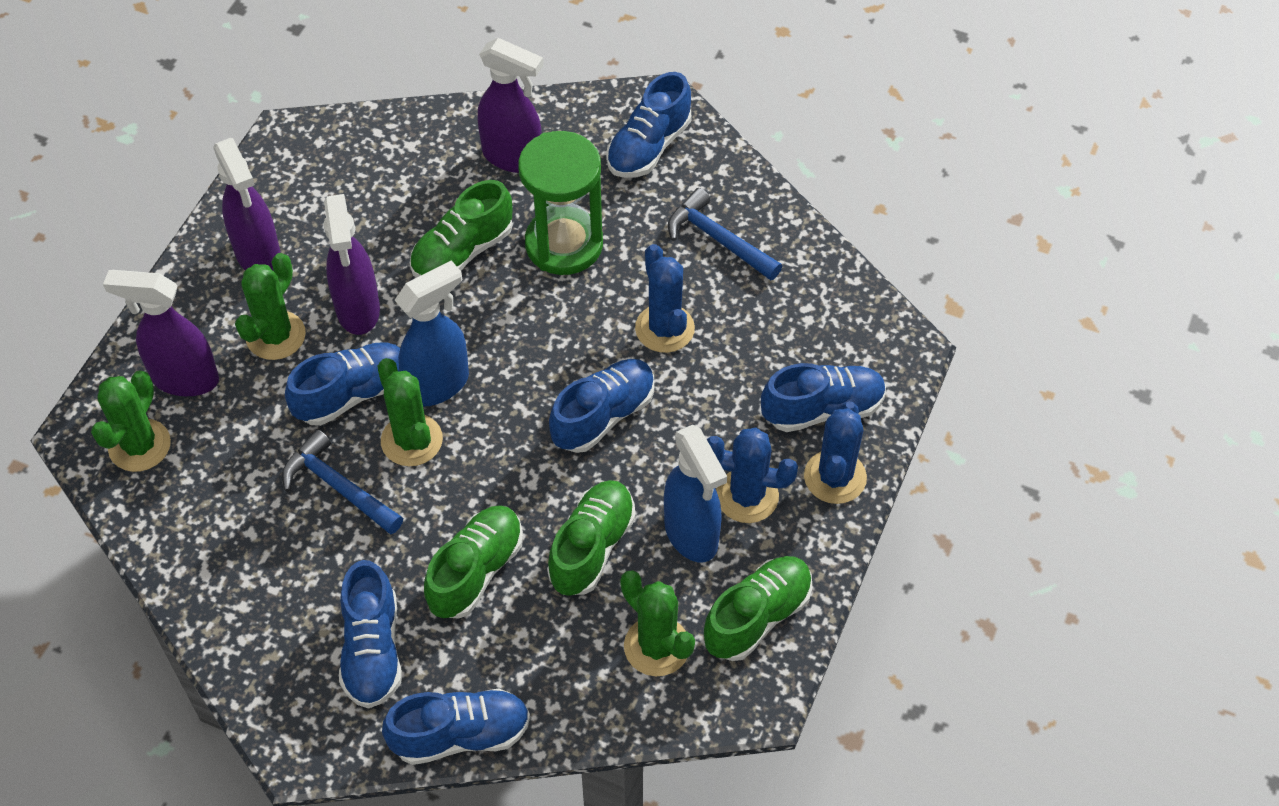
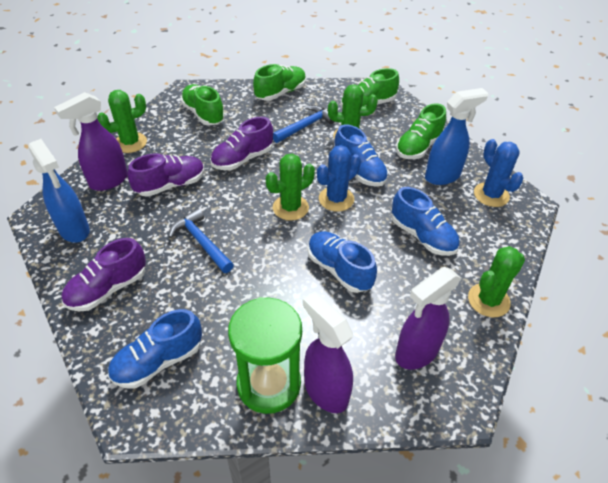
blue cactus: [635,244,695,353] [707,428,798,523] [804,401,867,504] = 3 -> [317,145,361,212] [474,139,523,207] = 2
blue shoe: [285,343,400,426] [339,560,402,709] [382,688,530,765] [549,359,654,453] [606,72,692,178] [761,363,886,432] = 6 -> [108,309,202,388] [308,231,377,293] [335,124,388,187] [392,187,459,256] = 4
purple shoe: none = 0 -> [62,238,146,311] [128,153,205,197] [210,117,273,170] = 3
purple spray bottle: [103,270,219,396] [213,138,281,270] [324,194,380,335] [478,38,543,173] = 4 -> [54,92,128,191] [303,292,353,413] [395,267,462,370] = 3

